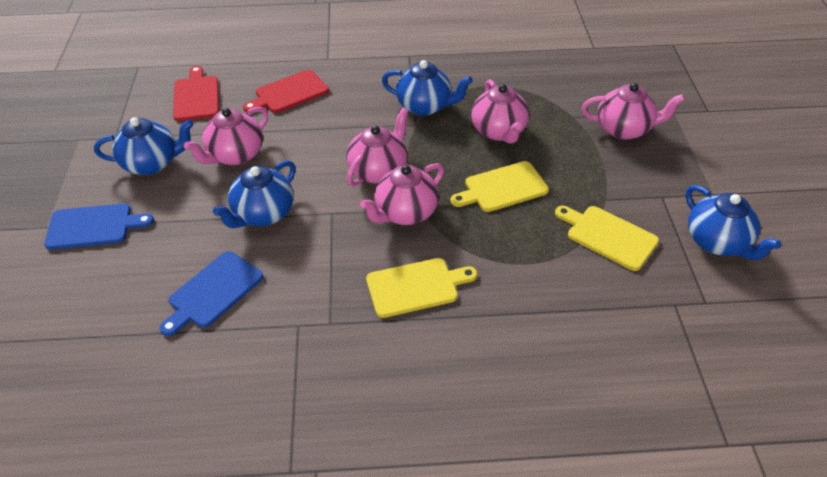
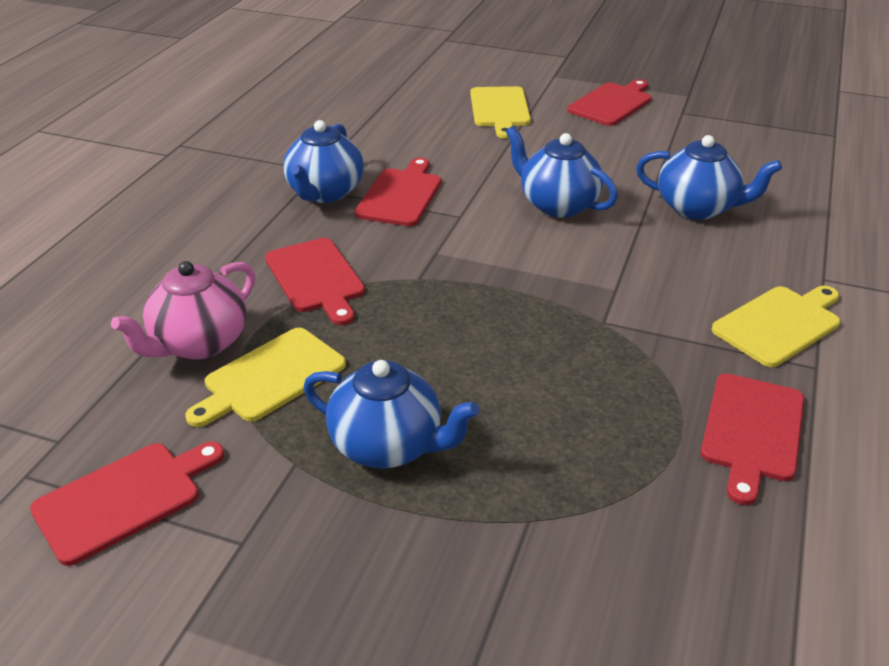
blue cutting board: [44,203,154,250] [160,251,263,336] = 2 -> none = 0
pink teapot: [184,107,268,165] [346,108,409,187] [360,163,444,225] [471,79,529,144] [582,83,685,140] = 5 -> [111,261,255,360] = 1
red cutting board: [173,66,219,121] [243,70,329,113] = 2 -> [30,441,224,566] [265,238,365,325] [355,158,441,226] [567,79,652,126] [701,374,804,505] = 5

